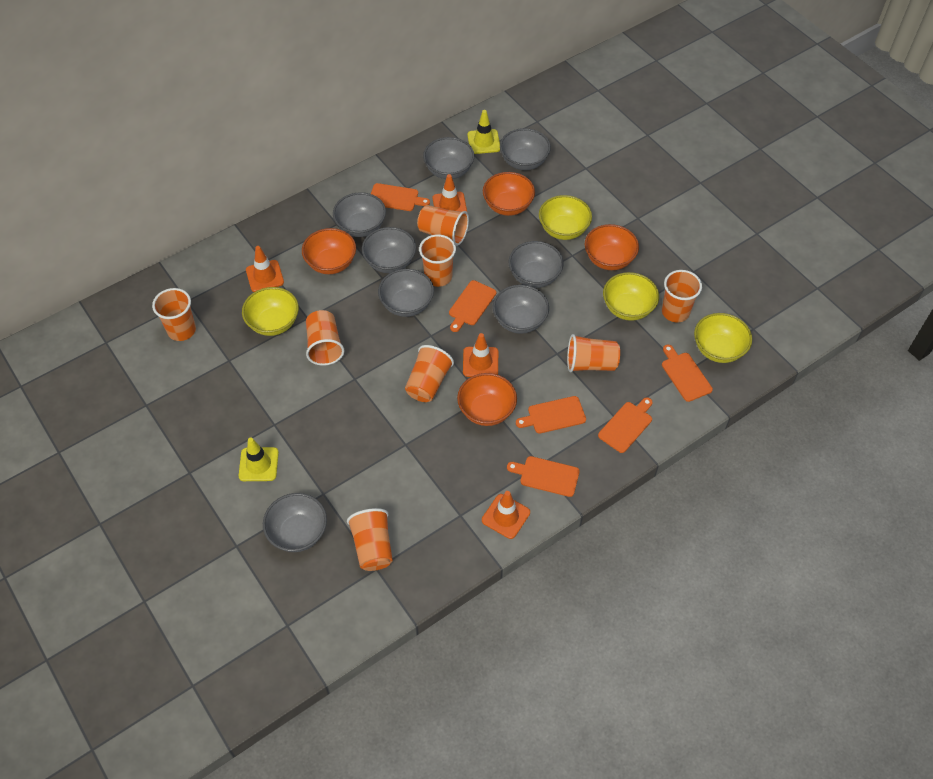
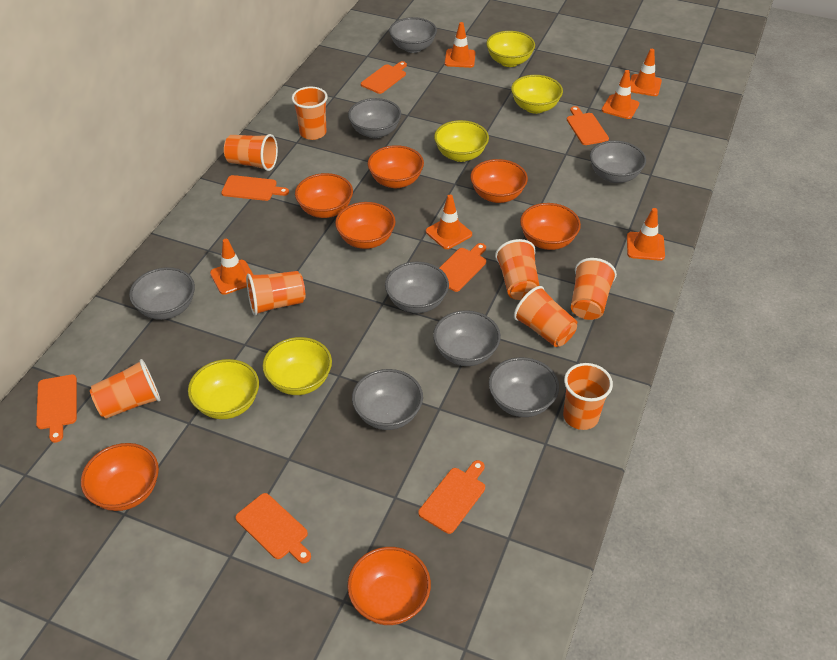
orange bowl: [302,228,356,274] [457,373,517,426] [483,172,535,216] [585,224,639,270] = 4 -> [81,443,159,511] [295,173,353,218] [335,202,396,249] [347,547,431,625] [368,145,424,188] [470,159,528,203] [520,203,581,250] = 7
orange cutting board: [371,183,430,211] [449,280,496,332] [507,456,580,497] [516,396,586,434] [598,397,653,453] [662,345,713,402] = 6 -> [36,374,77,443] [221,175,289,201] [235,493,311,564] [361,61,407,94] [418,460,485,534] [440,243,486,292] [567,106,609,145] = 7
orange traffic cone: [246,246,284,292] [433,174,467,212] [463,333,498,377] [482,491,530,539] = 4 -> [210,239,253,295] [426,195,472,249] [445,22,476,68] [602,70,639,119] [627,208,665,261] [630,49,662,96] = 6
yellow bowl: [242,287,299,336] [539,195,592,240] [603,272,659,321] [694,313,752,363] = 4 -> [188,359,259,419] [263,337,332,395] [434,120,489,162] [486,31,535,67] [511,75,563,114] = 5
yellow traffic cone: [239,438,279,481] [467,110,500,154] = 2 -> none = 0

